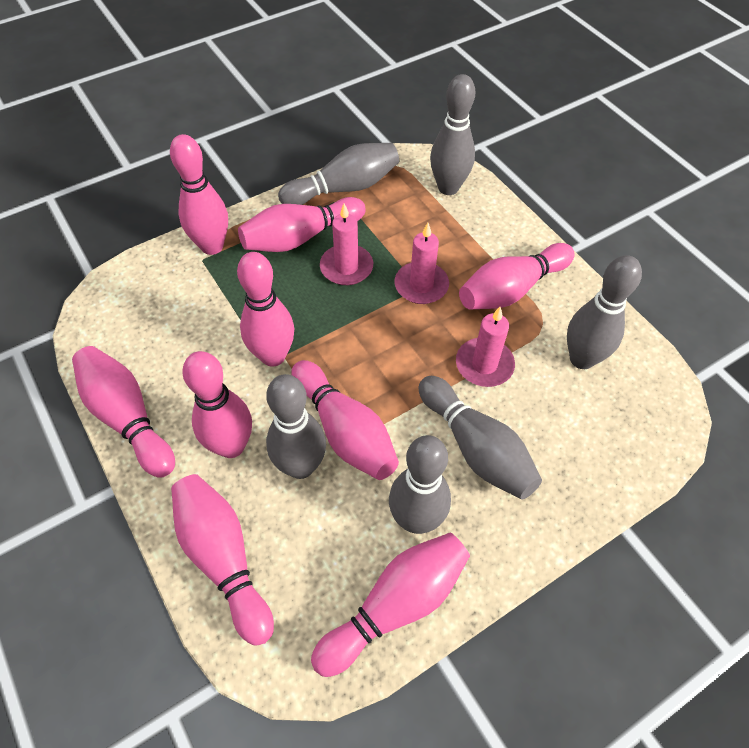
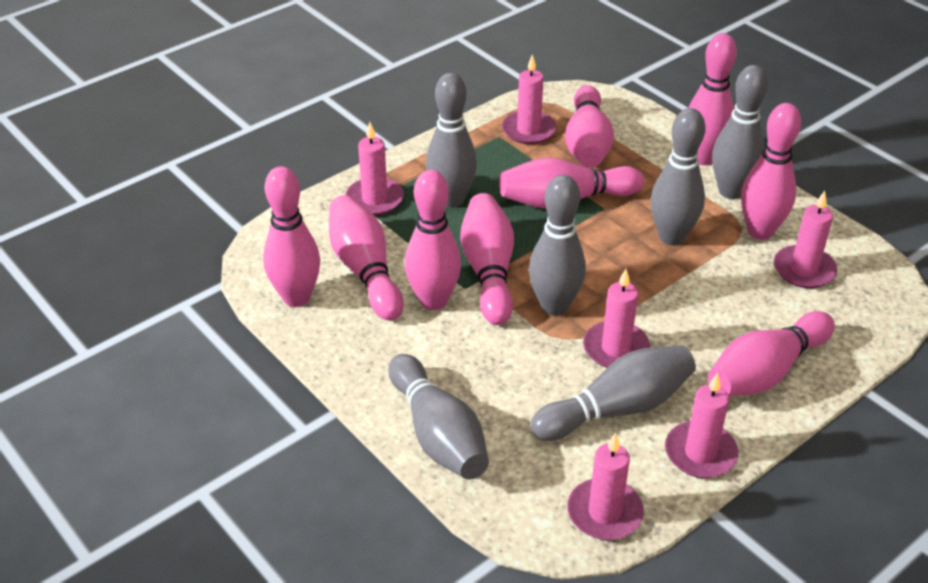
pink candle: [320,204,373,285] [395,223,449,304] [456,307,515,387] = 3 -> [346,122,404,215] [502,54,556,144] [567,433,644,540] [583,269,650,368] [665,373,738,478] [774,191,837,288] = 6

